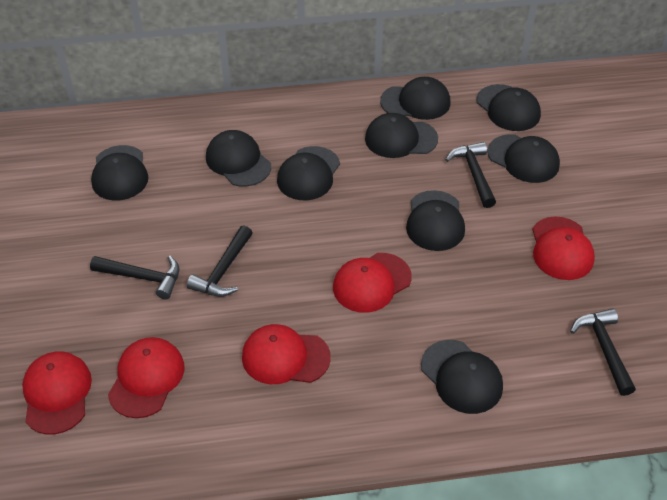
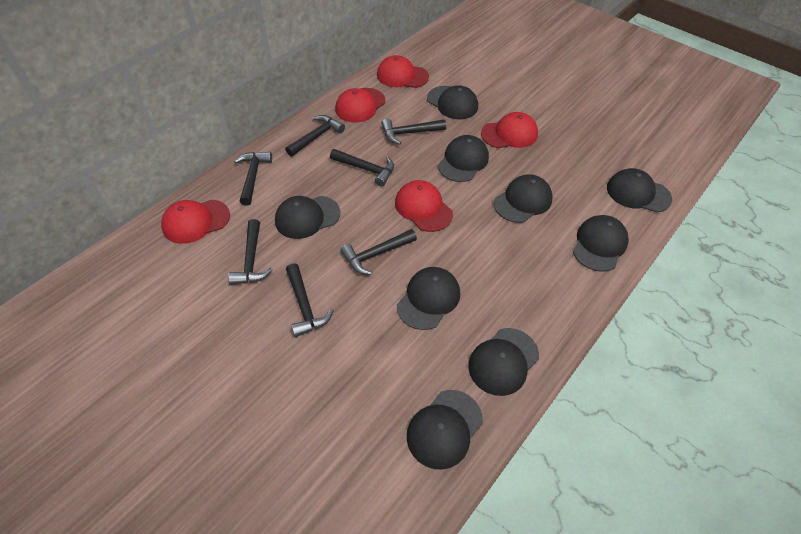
black hammer: [90,256,180,299] [187,225,253,297] [446,142,496,208] [570,308,636,396] = 4 -> [228,219,273,285] [234,152,272,206] [285,115,345,156] [286,263,334,337] [330,149,394,186] [341,229,417,275] [382,119,446,145] = 7

